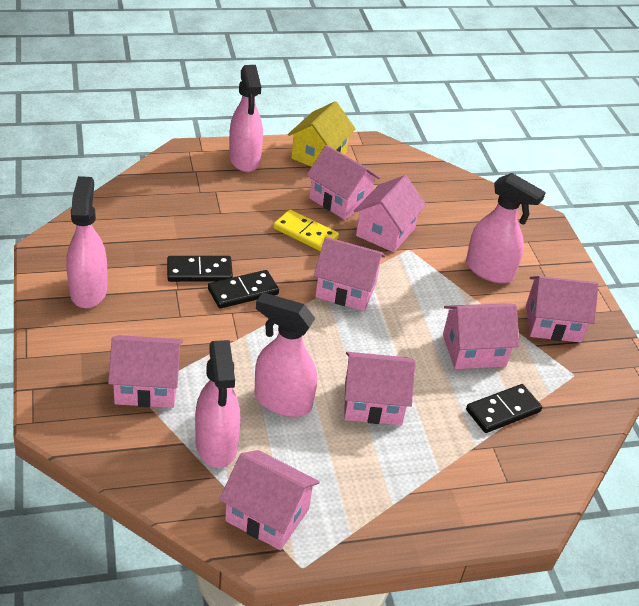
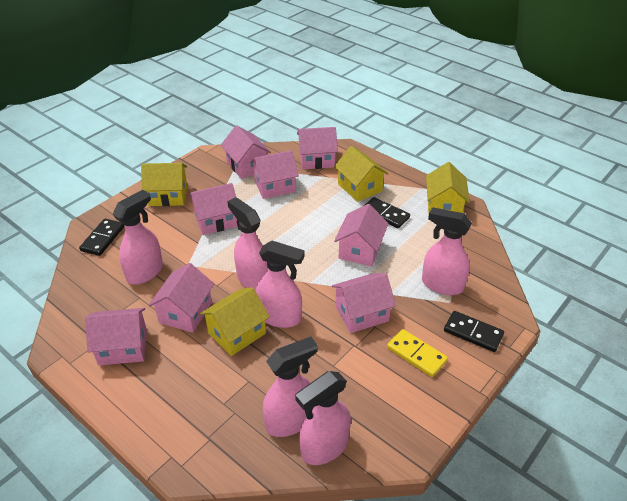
pink spray bottle: [66,176,108,308] [195,340,241,468] [229,65,263,172] [255,292,317,417] [466,173,546,283] = 5 -> [113,190,163,285] [227,197,268,291] [256,241,305,328] [263,336,318,437] [295,371,351,465] [422,207,472,295] = 6
yellow house: [288,101,356,167] = 1 -> [141,163,187,206] [200,287,270,356] [334,146,389,202] [426,162,470,213] = 4

